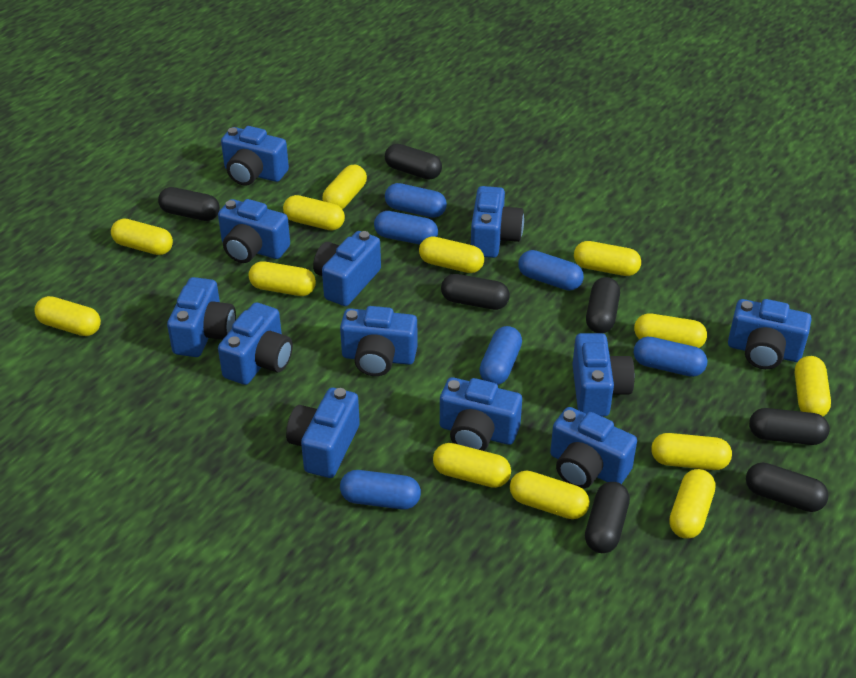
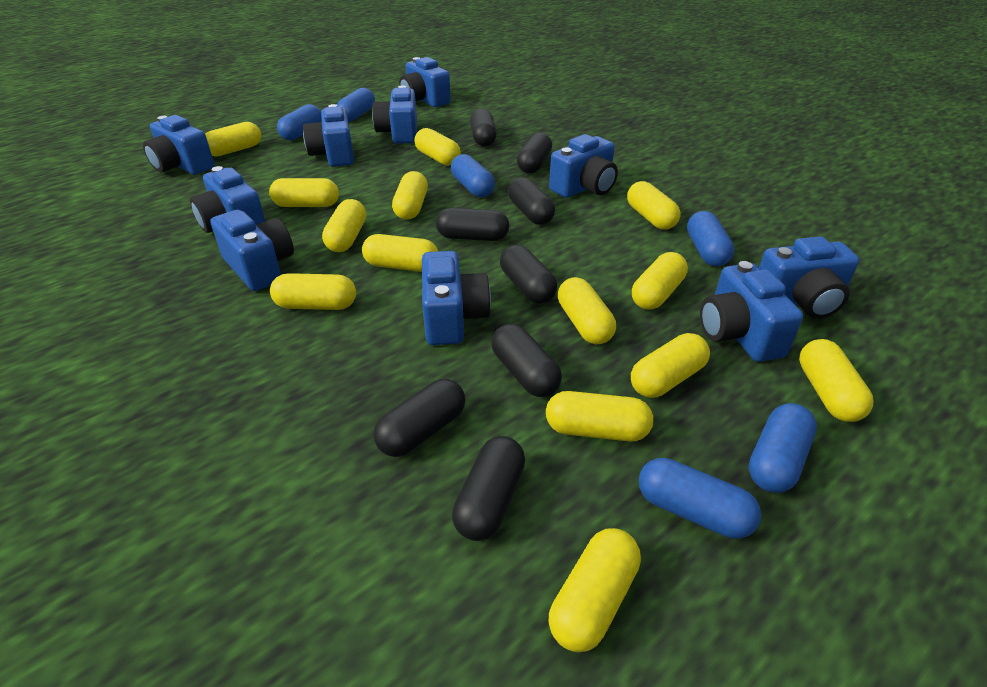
black capsule: [158,187,220,221] [385,144,442,180] [441,274,510,310] [585,482,630,553] [586,277,620,333] [746,463,829,512] [749,408,829,445] = 7 -> [373,379,465,457] [436,208,509,241] [452,436,525,541] [470,108,497,147] [491,324,562,397] [500,245,557,304] [508,177,555,225] [517,132,552,173] = 8
blue camera: [167,277,236,357] [218,199,290,263] [218,302,293,385] [221,126,289,186] [286,388,360,478] [313,231,381,306] [340,306,418,376] [440,377,522,451] [471,186,524,258] [550,407,637,489] [572,333,635,416] [728,299,812,369] = 12 -> [143,115,214,175] [190,166,265,233] [210,210,294,291] [303,104,354,167] [372,85,417,144] [399,57,451,107] [422,251,491,345] [549,134,618,198] [700,261,803,362] [759,236,859,319] = 10
yellow capsule: [34,296,101,336] [111,218,173,255] [249,261,316,296] [283,195,345,231] [322,165,367,209] [419,236,484,273] [433,443,511,488] [510,471,590,519] [574,241,641,276] [634,313,707,348] [651,433,732,470] [669,469,715,539] [795,356,831,416] = 13 -> [205,122,261,157] [269,178,339,207] [270,273,356,310] [322,199,366,252] [362,234,438,272] [392,171,428,220] [414,128,461,166] [546,391,653,441] [549,528,641,652] [558,277,616,344] [627,181,681,230] [631,333,710,398] [632,252,688,309] [799,339,873,422] = 14

